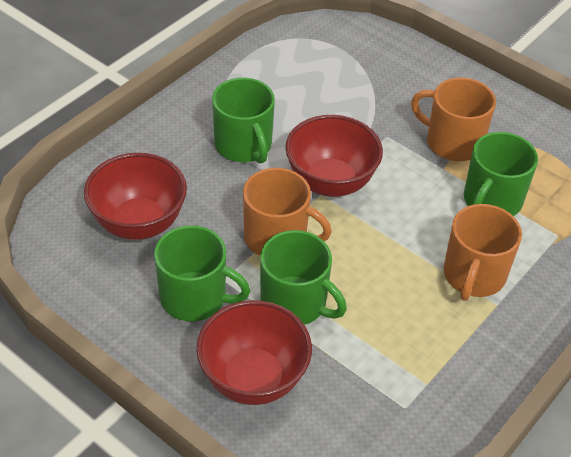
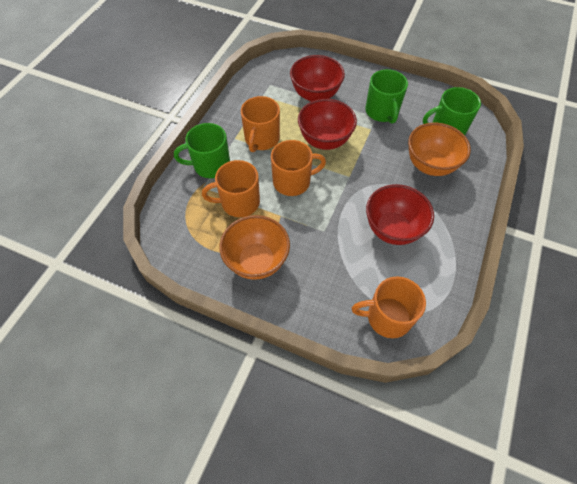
green mug: [154,225,250,321] [212,78,275,164] [260,230,347,325] [464,132,538,216] = 4 -> [174,123,230,178] [365,69,408,124] [423,87,481,135] = 3
orange bowl: none = 0 -> [219,215,290,280] [408,123,471,176] = 2
orange mug: [243,168,332,256] [411,78,496,161] [443,204,522,301] = 3 -> [202,160,260,217] [241,96,280,152] [271,140,326,196] [352,276,426,338] = 4

